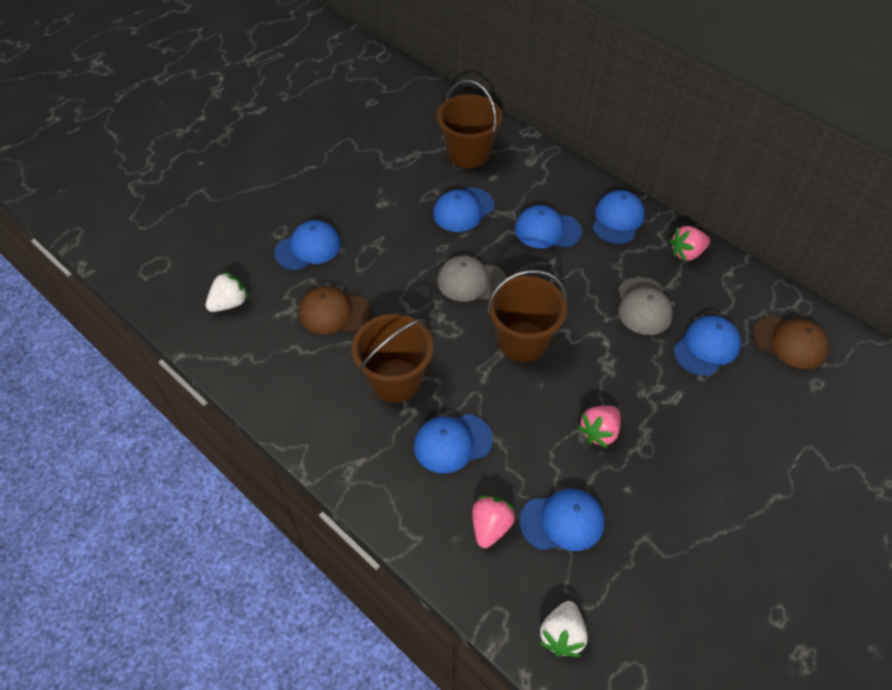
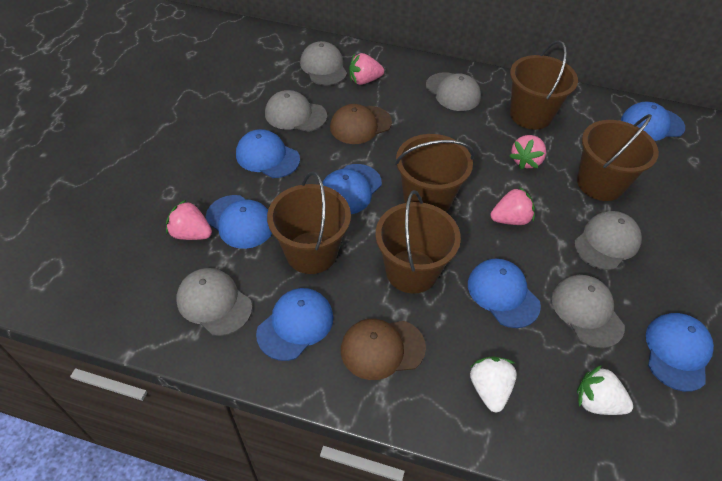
brown bucket: [352,314,433,402] [437,80,502,168] [487,270,567,362] = 3 -> [267,171,351,274] [375,190,461,294] [395,134,474,212] [510,41,578,130] [577,114,659,201] = 5
grey cap: [437,256,507,301] [618,277,673,335] = 2 -> [176,268,252,336] [265,90,327,132] [300,41,347,86] [426,72,481,111] [552,275,625,348] [574,211,642,270] = 6
pink strawberry: [472,496,515,548] [578,406,621,448] [670,226,710,261] = 3 -> [166,200,212,240] [349,53,384,85] [491,187,535,225] [510,135,546,170] = 4

